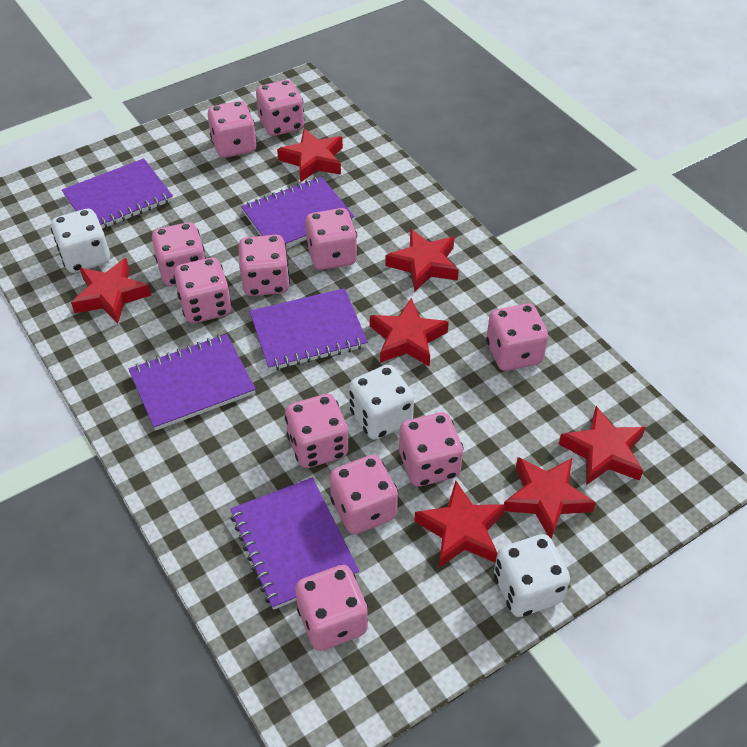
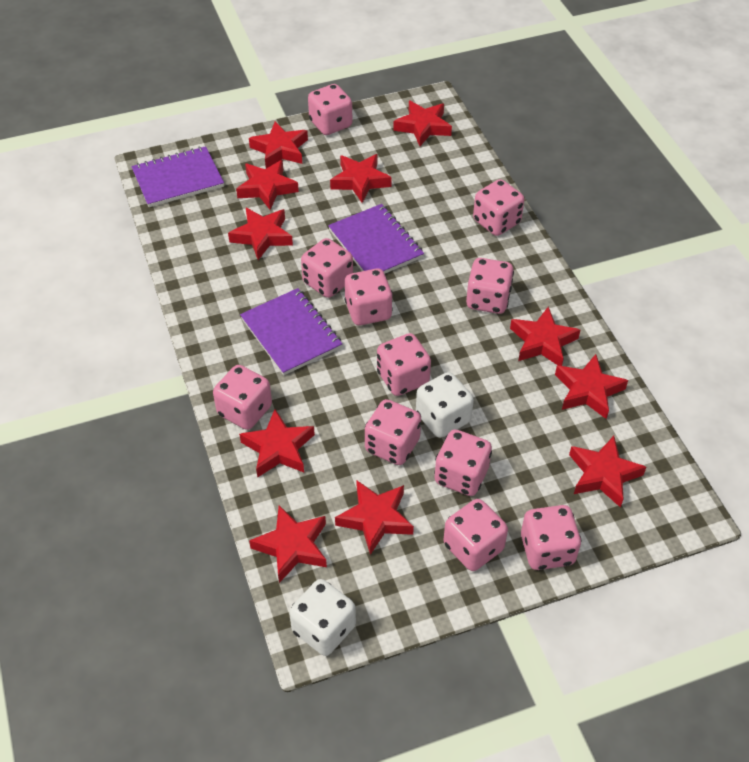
purple notebook: [62,158,173,229] [129,334,256,431] [230,477,359,610] [241,177,354,247] [249,288,368,371] = 5 -> [131,146,224,207] [240,288,342,375] [328,204,424,274] = 3
red star: [71,258,151,324] [277,129,343,183] [370,298,449,367] [385,229,459,291] [414,481,506,568] [504,457,596,539] [559,406,646,485] = 7 -> [228,208,293,260] [236,160,299,210] [239,409,315,478] [249,121,308,168] [249,505,327,583] [330,154,392,203] [335,480,414,555] [393,101,452,146] [510,306,580,366] [555,354,628,419] [569,436,646,508] = 11
white dice: [51,209,110,273] [349,365,414,440] [494,534,570,617] = 3 -> [289,579,356,656] [416,372,474,438] = 2

